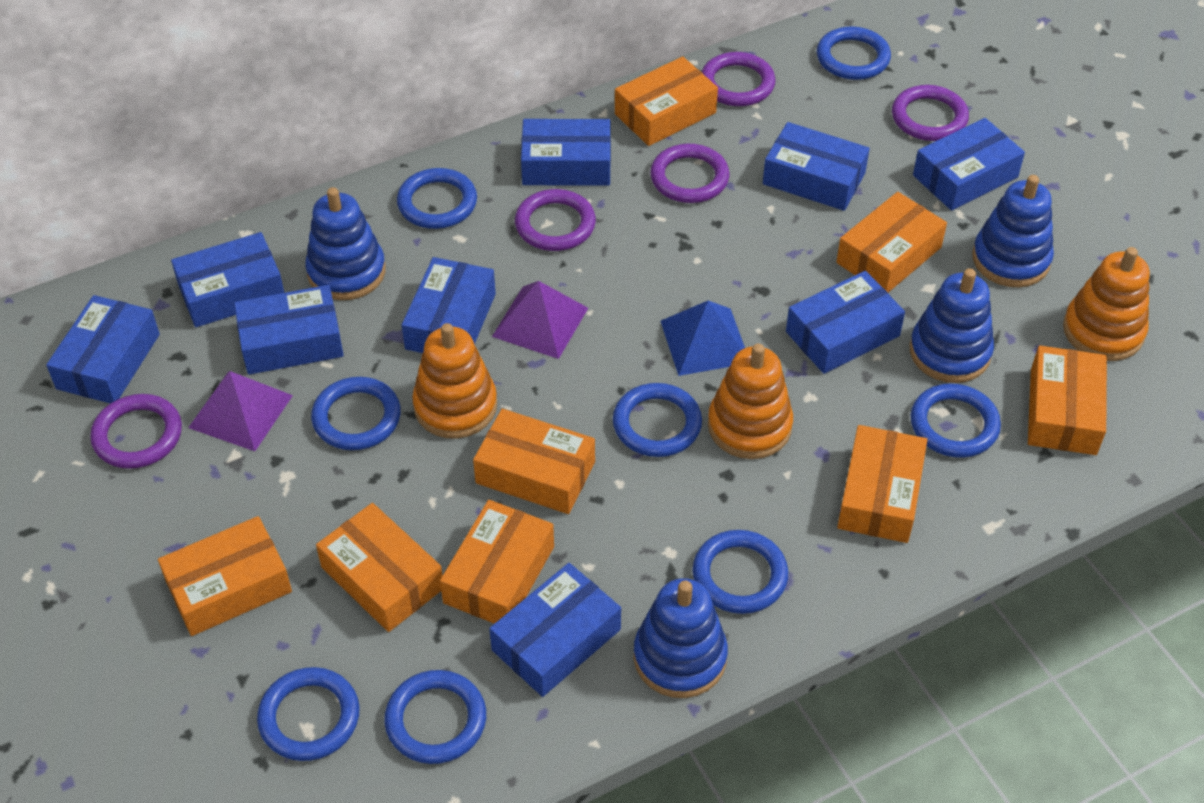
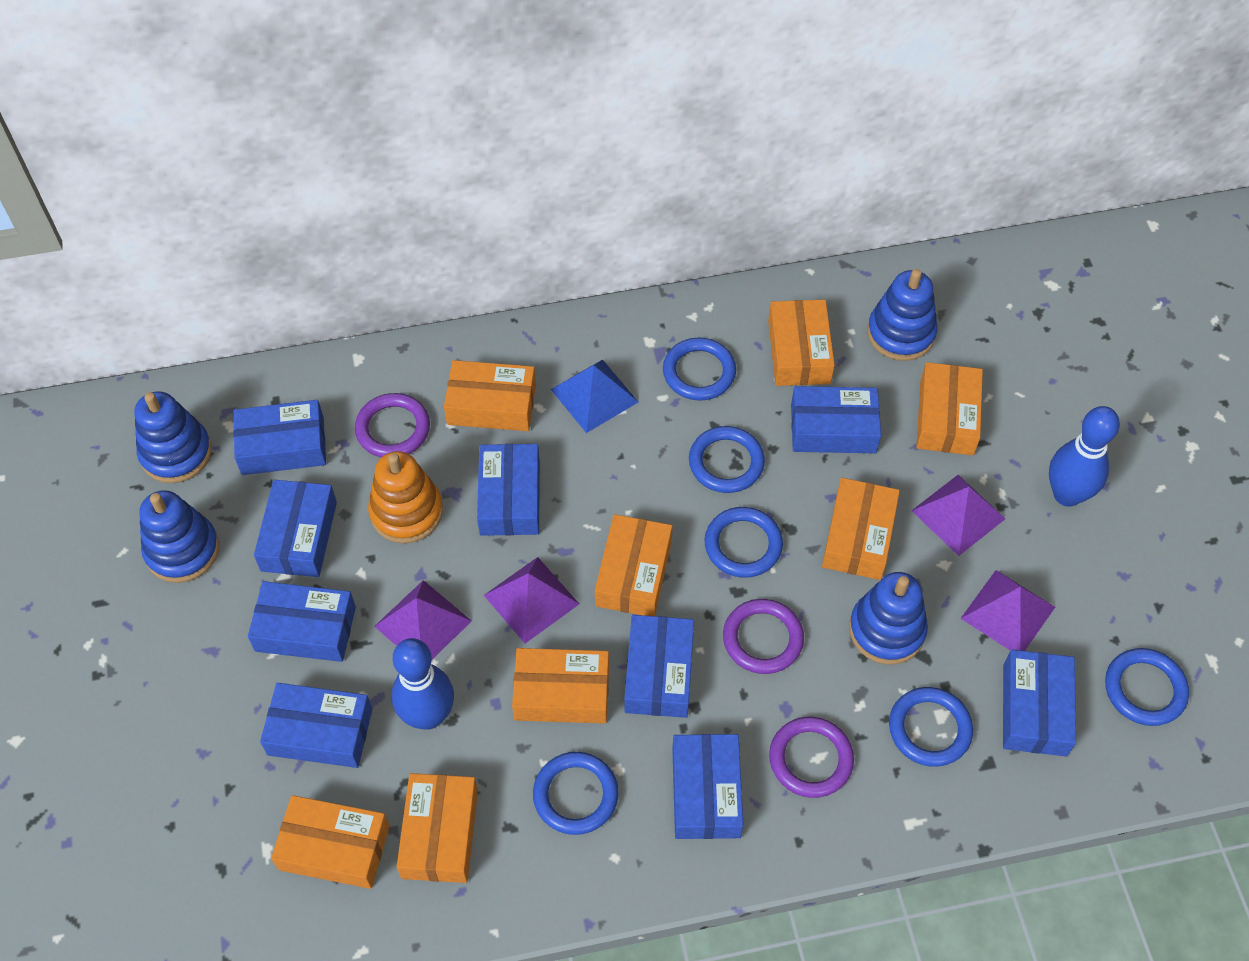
blue bowling pin: none = 0 -> [391,638,454,730] [1049,406,1120,507] = 2
blue ring: [257,667,360,761] [311,377,401,450] [384,670,486,764] [397,168,477,229] [613,383,702,457] [692,530,788,614] [817,26,891,80] [911,383,1001,458] = 8 -> [533,752,619,835] [663,338,736,401] [689,426,765,493] [705,507,783,578] [889,687,973,767] [1105,648,1189,726] = 6
orange stacking toy: [412,323,497,439] [708,343,793,459] [1063,247,1150,361] = 3 -> [368,451,443,543] = 1
purple pyramid: [188,371,293,451] [492,281,588,359] = 2 -> [374,580,472,660] [484,557,579,643] [911,475,1005,556] [960,570,1055,651] = 4
purple ring: [90,394,182,469] [515,189,596,251] [650,144,729,203] [702,52,776,106] [892,85,969,141] = 5 -> [355,393,430,457] [723,599,804,674] [769,717,854,798] = 3

